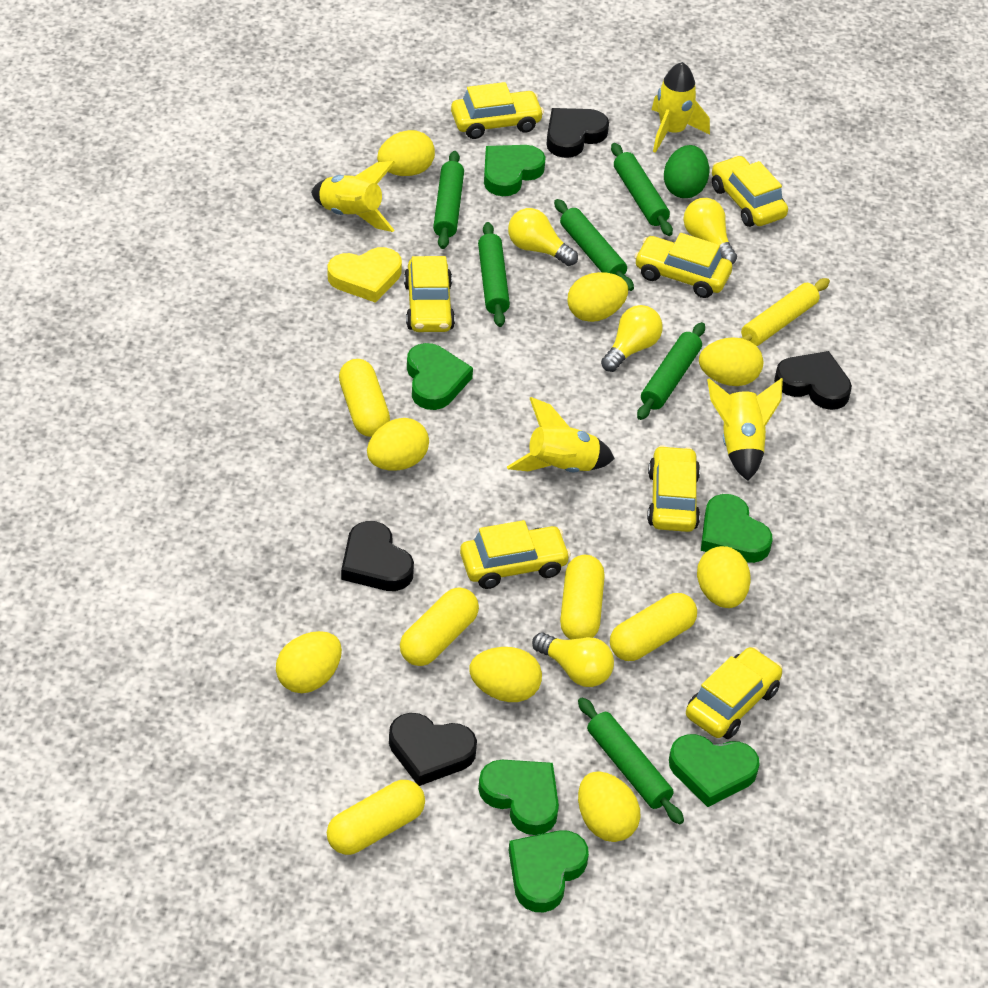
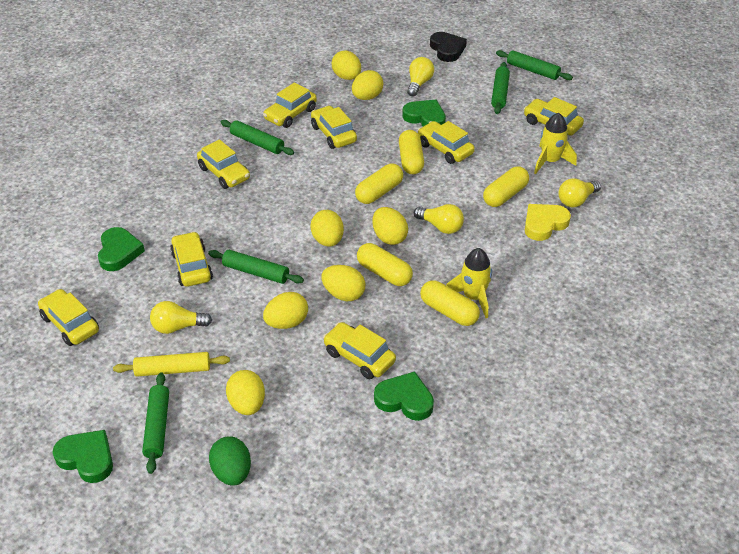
black heart: [341,521,414,591] [389,713,477,786] [546,108,609,158] [774,351,852,410] = 4 -> [430,32,467,62] = 1
green heart: [407,343,473,410] [478,760,559,835] [484,145,546,196] [508,830,589,912] [669,734,760,807] [701,494,773,563] = 6 -> [52,430,113,483] [98,227,145,271] [374,371,434,421] [402,100,446,126] = 4
green rolling pin: [433,151,464,249] [478,222,510,327] [554,199,634,291] [578,697,684,824] [611,143,673,236] [637,322,705,420] = 6 -> [142,372,169,474] [208,250,304,284] [221,120,294,155] [491,62,510,114] [496,50,573,80] = 5
yellow car: [404,256,455,332] [451,82,544,139] [460,520,571,589] [634,233,732,298] [647,445,700,532] [686,647,783,739] [712,155,788,227] = 7 -> [38,289,99,346] [170,232,213,287] [197,140,250,189] [263,82,317,128] [311,106,357,149] [323,322,396,379] [418,121,475,164] [524,97,584,136] = 8
yellow egg: [276,631,342,693] [367,418,429,470] [377,130,435,176] [469,647,542,702] [568,272,628,322] [578,771,641,842] [697,546,751,608] [699,337,763,386] = 8 -> [226,370,265,415] [263,292,308,329] [310,210,344,247] [321,265,365,301] [332,50,361,80] [352,70,383,100] [372,207,408,245] = 7
yellow rocket: [311,161,395,232] [507,397,615,473] [652,62,710,153] [707,378,783,481] = 4 -> [446,248,492,318] [534,113,577,174] = 2

